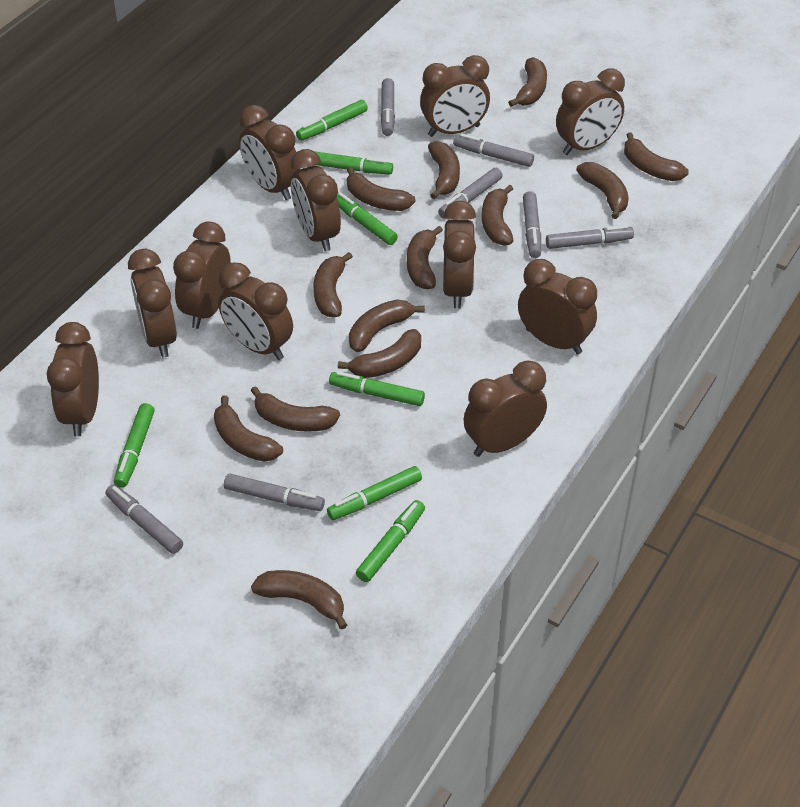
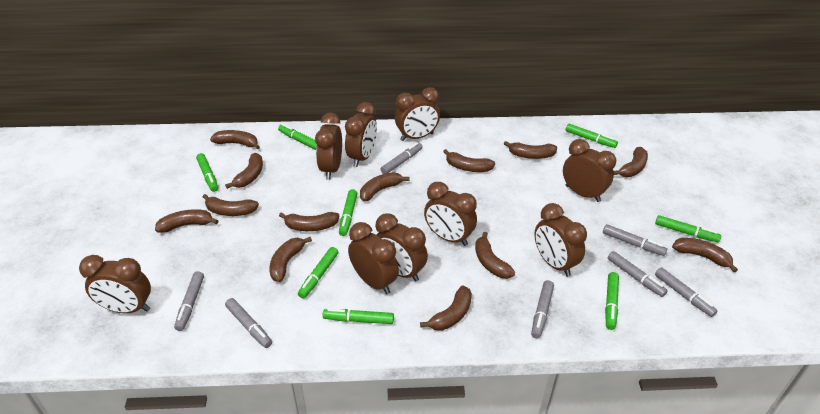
brown clock: [47,322,99,437] [128,249,177,358] [173,221,231,329] [218,263,293,360] [239,105,300,201] [291,149,341,251] [420,55,490,137] [443,201,476,308] [464,360,547,457] [518,259,597,354] [556,69,625,155] = 11 -> [79,255,151,313] [315,113,342,180] [345,102,377,167] [348,222,399,294] [375,213,428,282] [395,87,440,141] [424,182,477,246] [535,203,587,277] [563,139,616,202] = 9
green marker: [114,403,155,488] [296,100,368,141] [314,151,393,175] [327,466,422,520] [329,371,425,406] [337,192,398,245] [356,500,425,582] = 7 -> [196,153,218,192] [278,124,316,150] [298,247,338,298] [323,308,394,324] [339,189,358,236] [566,124,618,148] [605,272,619,330] [655,215,721,242] = 8

